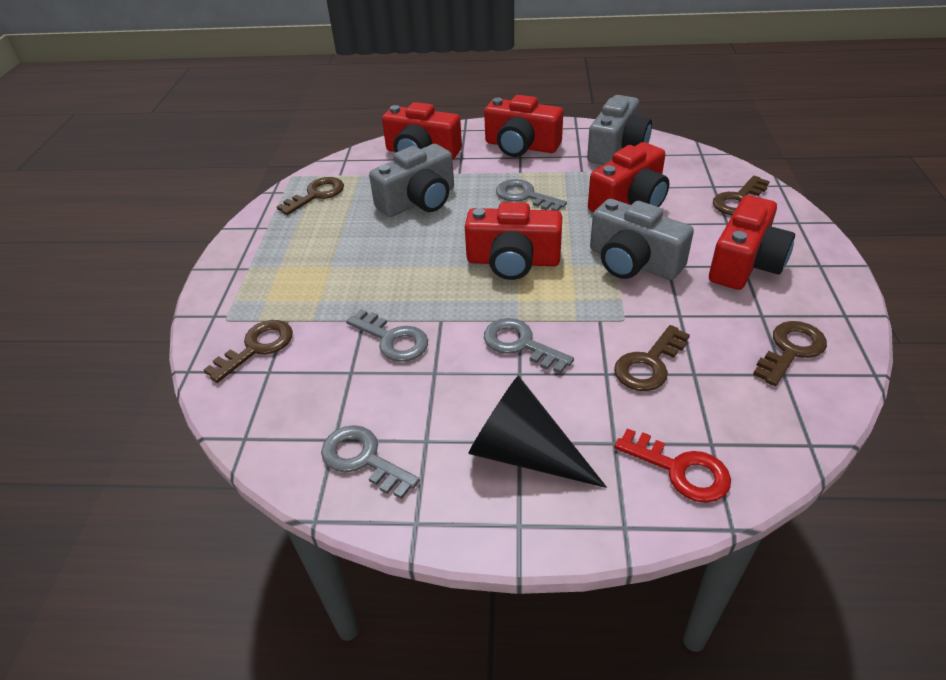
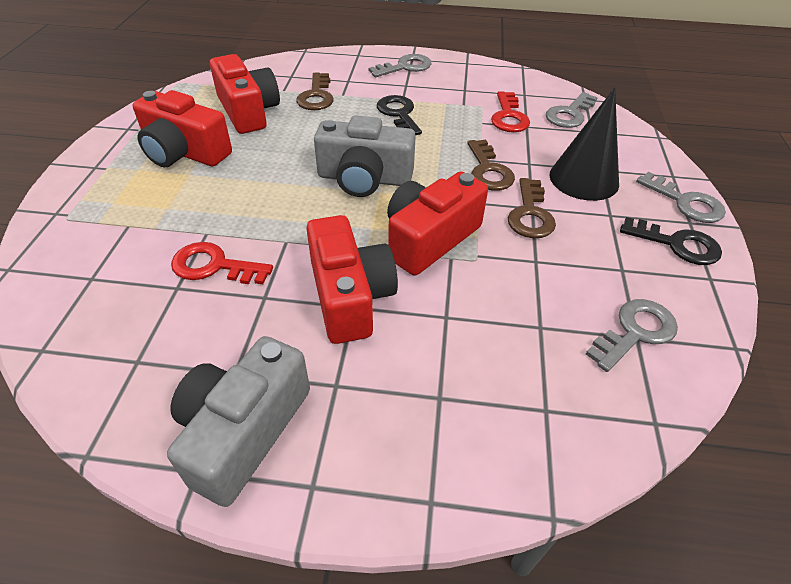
black key: none = 0 -> [377,95,422,135] [620,217,722,265] = 2
brown key: [204,320,293,383] [277,177,344,215] [614,325,690,391] [713,176,770,215] [753,321,827,386] = 5 -> [296,73,334,110] [467,140,515,191] [508,178,556,238] = 3
grey camera: [369,144,454,217] [587,95,652,165] [590,199,694,280] = 3 -> [167,336,310,507] [314,116,416,197] = 2
red camera: [382,102,462,160] [465,202,562,280] [484,95,563,157] [588,142,669,212] [709,195,795,290] = 5 -> [133,90,232,167] [210,54,280,134] [306,215,398,344] [387,171,488,275] = 4
red key: [614,428,731,503] = 1 -> [171,242,273,284] [491,91,530,132] = 2

